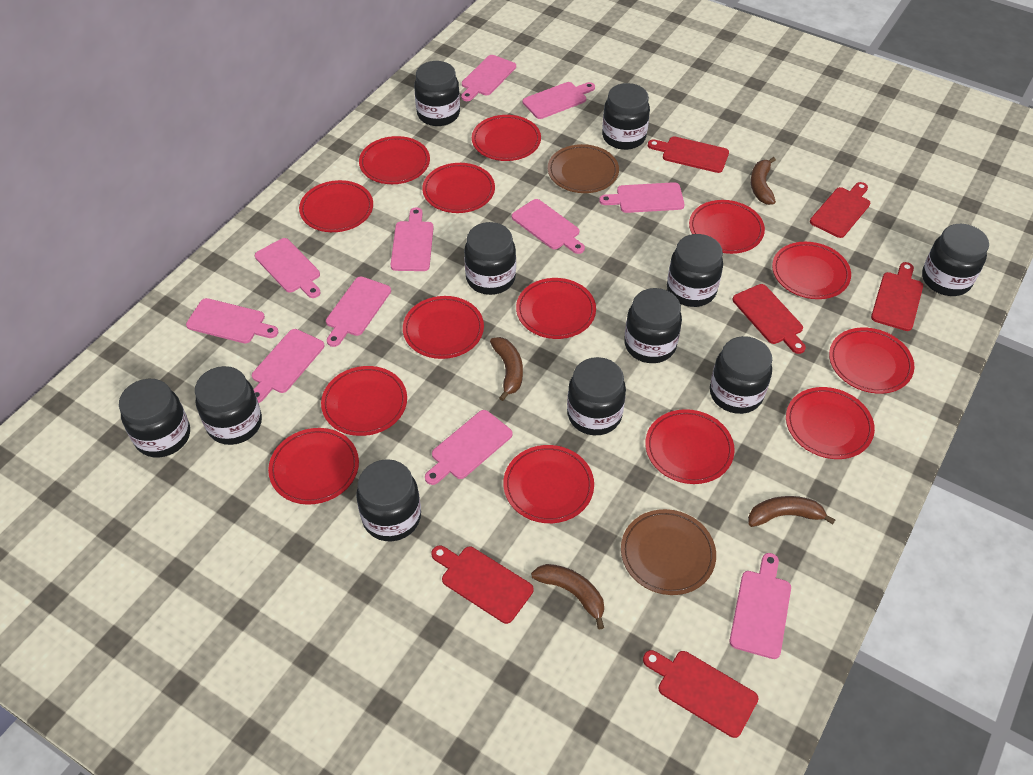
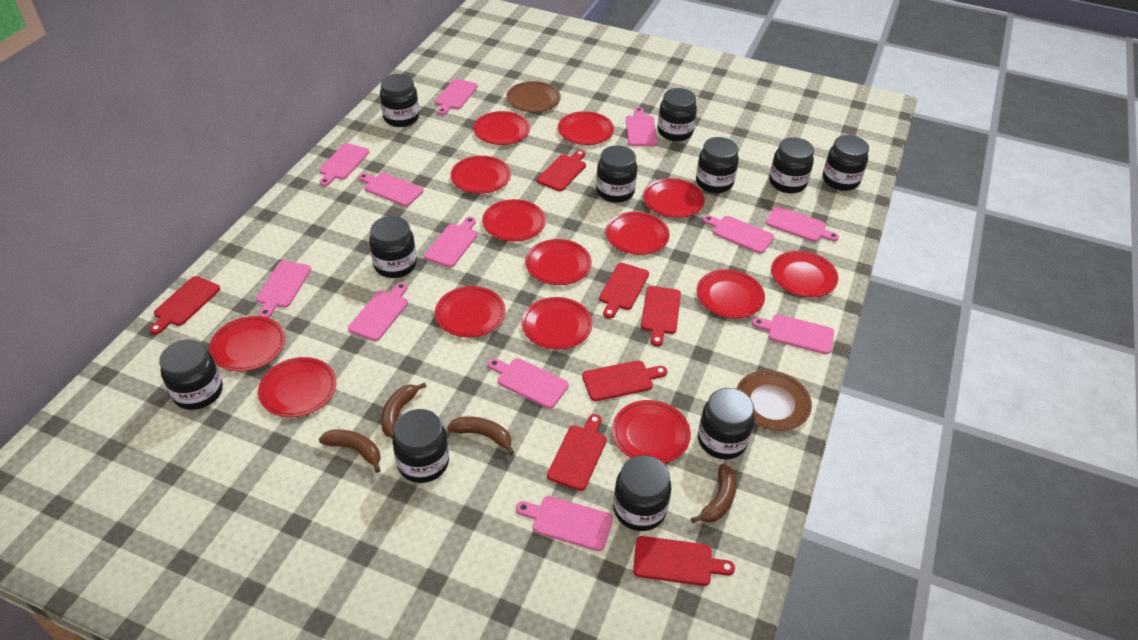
pink cutting board: [186,298,278,343] [252,329,325,403] [255,238,320,298] [326,277,391,347] [391,207,434,271] [425,410,513,485] [461,55,516,101] [512,199,585,254] [523,82,595,119] [599,182,685,213] [730,553,791,659] = 11 -> [256,261,311,318] [319,143,369,186] [348,282,408,341] [358,173,423,206] [424,217,477,267] [435,79,478,115] [488,358,569,409] [516,496,613,551] [626,107,657,146] [703,215,774,254] [752,314,834,354] [766,206,839,242] = 12
red cutting board: [431,546,533,624] [643,650,758,738] [648,136,729,173] [732,284,806,354] [810,182,870,238] [871,262,923,331] = 6 -> [149,276,220,335] [537,150,586,191] [547,414,607,491] [582,360,667,401] [599,263,649,319] [633,536,735,586] [641,286,681,346] = 7

